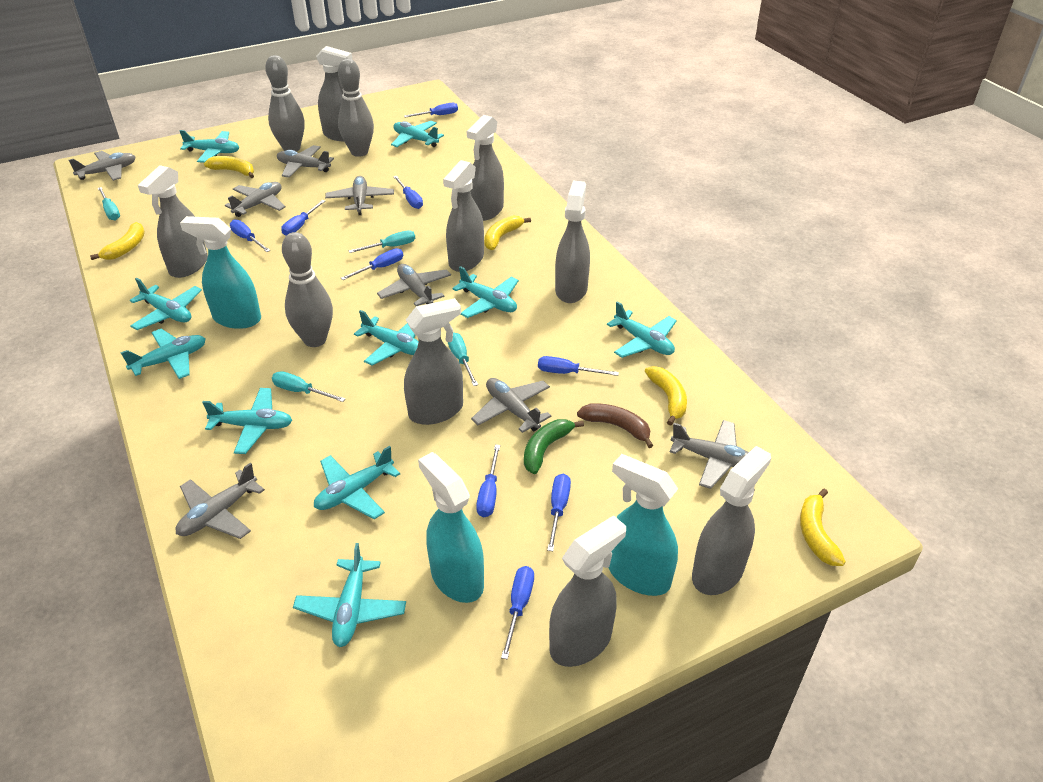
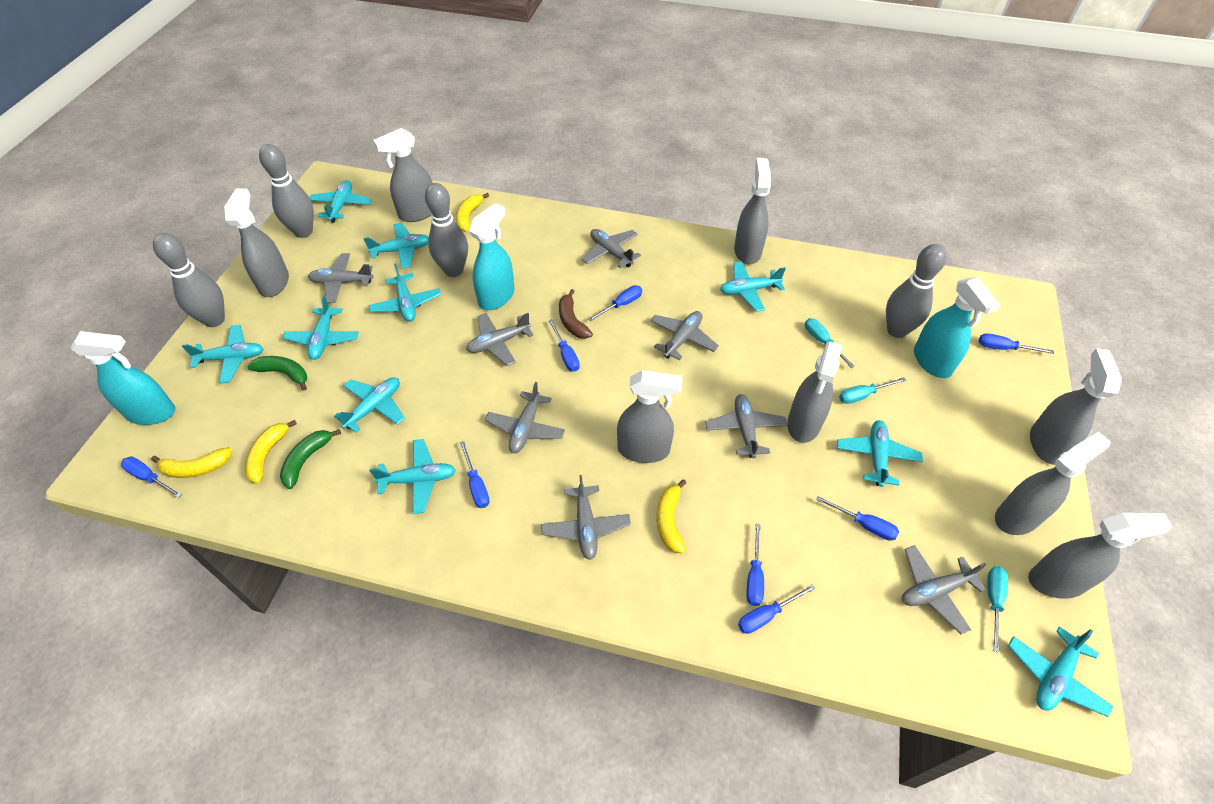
blue screwdriver: [230,220,270,252] [281,200,325,236] [341,248,403,280] [393,176,423,209] [404,103,458,117] [476,445,500,517] [501,566,534,659] [538,356,619,376] [547,474,571,551] = 9 -> [121,456,182,498] [460,441,489,508] [549,319,580,372] [588,285,642,322] [738,584,815,634] [747,523,764,606] [816,496,899,541] [979,333,1054,354] = 8
green banana: [524,419,584,474] = 1 -> [247,356,307,391] [280,429,341,489] = 2
grey bowling pin: [265,55,304,152] [282,232,333,347] [338,59,374,157] = 3 -> [153,233,225,327] [259,144,314,238] [425,183,468,277] [886,244,947,338] = 4
turquoise screwdriver: [98,187,120,220] [272,371,345,402] [348,230,415,253] [448,332,478,386] = 4 -> [805,318,855,368] [839,377,906,404] [987,566,1008,653] = 3
yellow banana: [90,222,145,260] [204,156,254,178] [484,216,531,250] [645,366,687,426] [800,489,846,566] = 5 -> [151,447,232,478] [245,420,297,484] [456,193,489,232] [656,479,686,553] = 4

